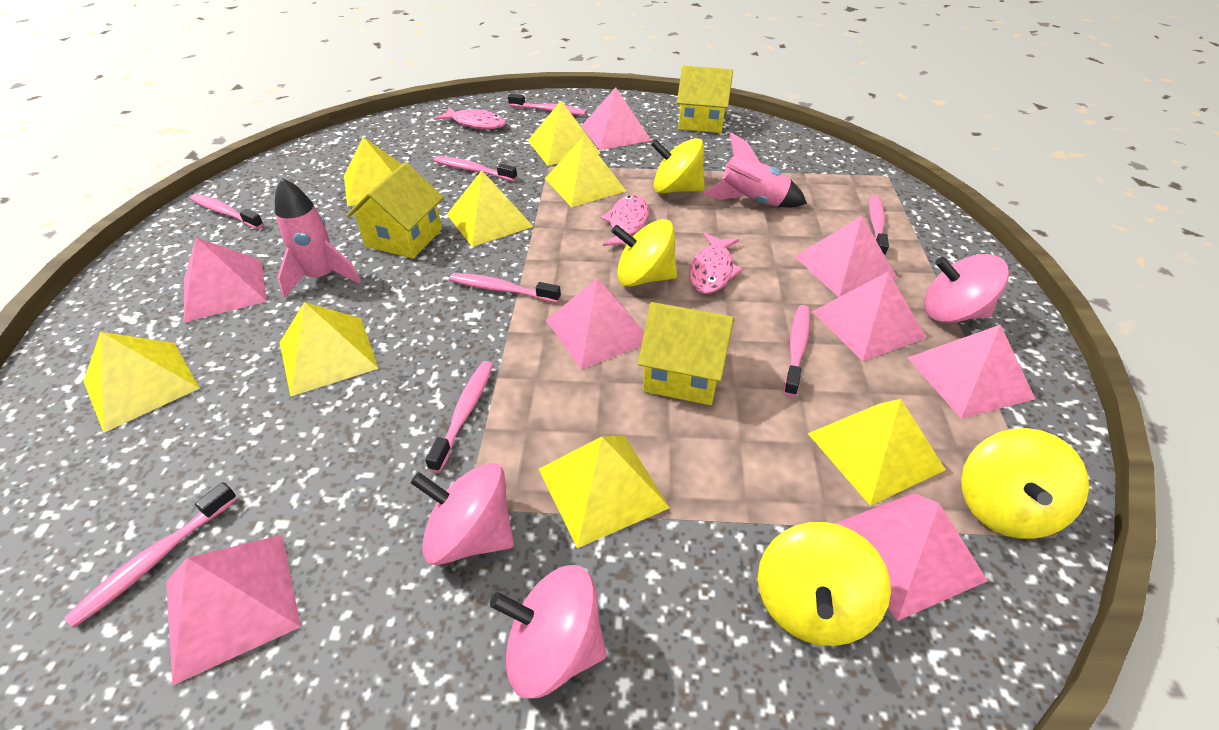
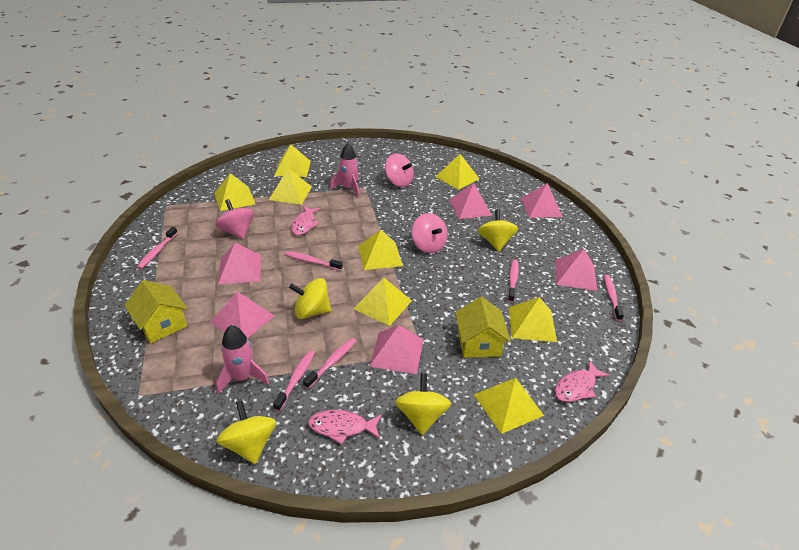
pink pyramid: [166,535,301,685] [184,237,267,322] [546,278,644,369] [581,88,652,150] [795,216,898,297] [812,271,926,361] [834,493,988,621] [907,325,1035,419] = 8 -> [210,292,275,338] [218,243,261,285] [369,325,424,374] [449,183,492,219] [521,183,563,218] [555,249,597,291] = 6
pink toothbrush: [64,482,237,628] [190,194,264,229] [425,361,493,473] [434,156,517,181] [450,273,561,303] [508,94,587,116] [784,305,810,397] [869,195,889,256] = 8 -> [137,227,178,269] [273,350,315,411] [285,251,343,271] [303,338,356,389] [508,260,519,302] [604,275,624,321] = 6
yellow house: [346,162,444,258] [638,302,735,405] [677,66,733,133] = 3 -> [124,280,188,343] [455,297,511,358] = 2

